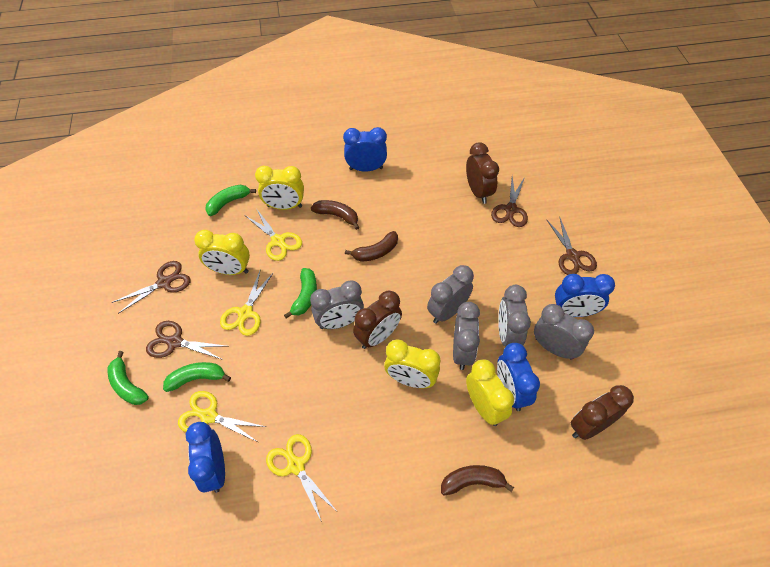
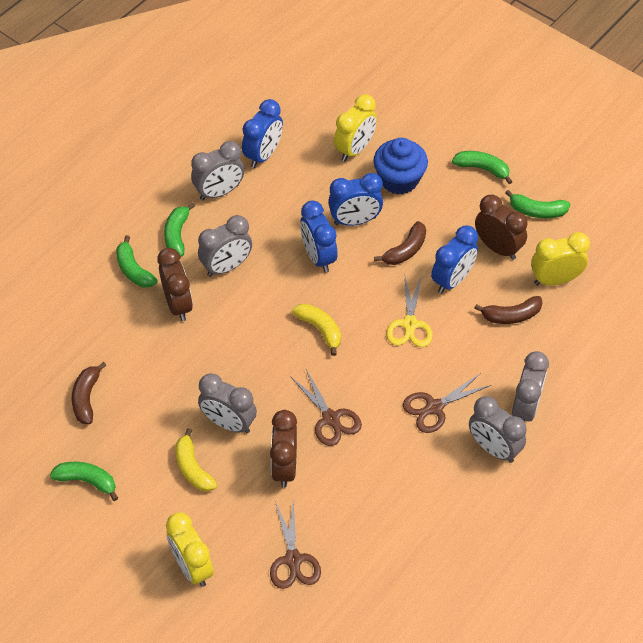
blue cupcake: none = 0 -> [373,138,428,195] = 1
brown scissors: [112,261,191,314] [146,321,226,360] [491,176,528,227] [546,216,597,275] = 4 -> [270,498,321,589] [291,369,362,446] [403,373,491,433] = 3
green banana: [108,351,149,405] [163,362,231,392] [205,185,256,216] [284,268,317,318] = 4 -> [50,462,118,501] [116,235,158,288] [164,202,195,257] [452,151,513,184] [505,190,570,218] = 5
yellow banana: none = 0 -> [175,428,217,492] [292,304,341,356] = 2
yellow clock: [194,230,250,275] [255,166,304,210] [384,340,440,388] [466,359,514,426] = 4 -> [166,512,214,587] [334,94,377,162] [531,232,590,286] = 3
yellow scissors: [178,391,266,442] [220,269,274,336] [246,208,302,261] [266,434,336,522] = 4 -> [387,277,433,347] = 1

